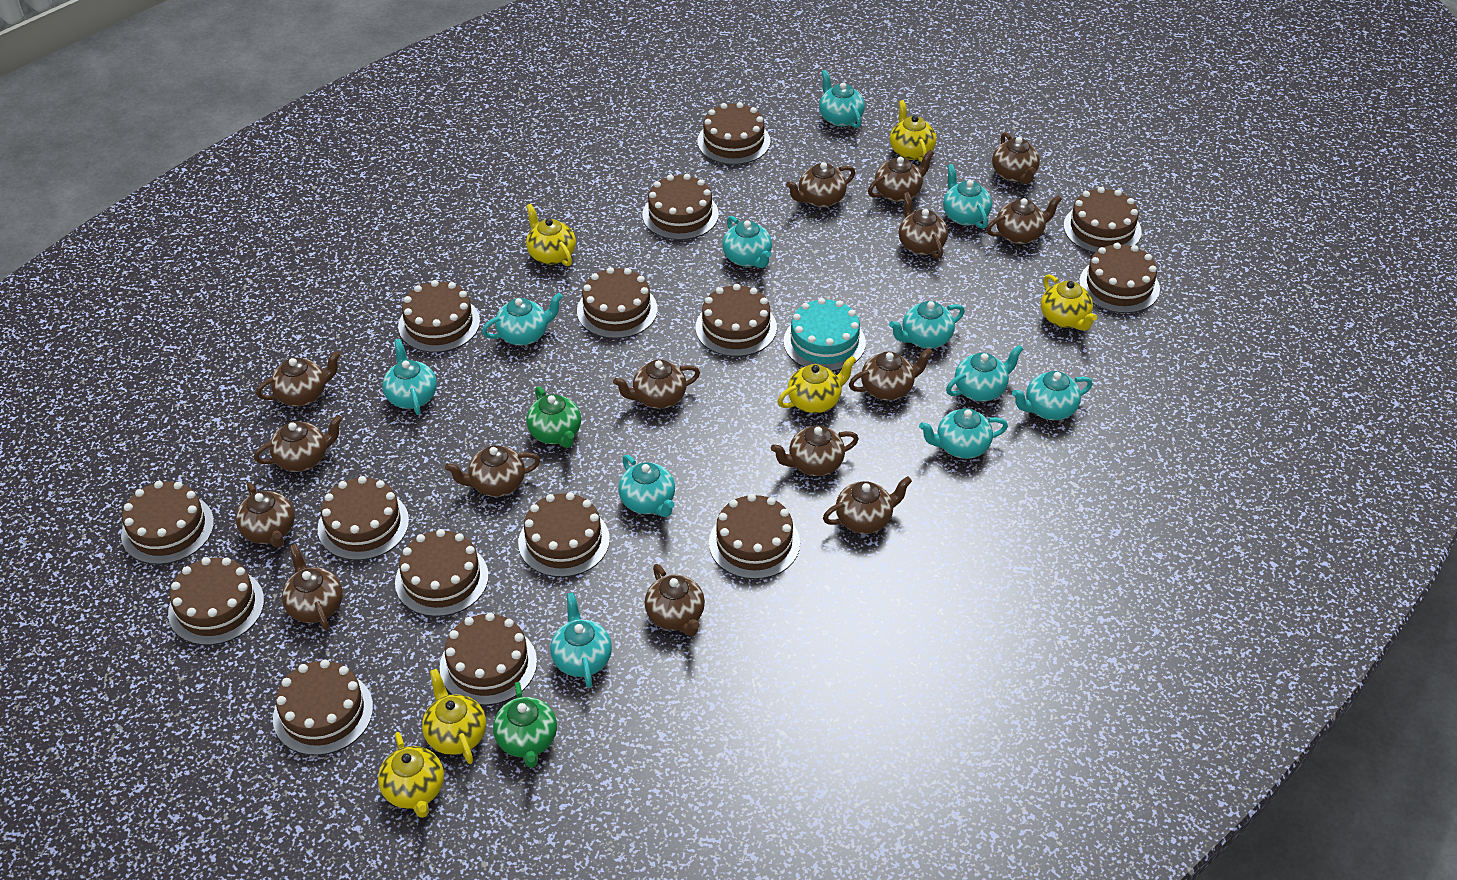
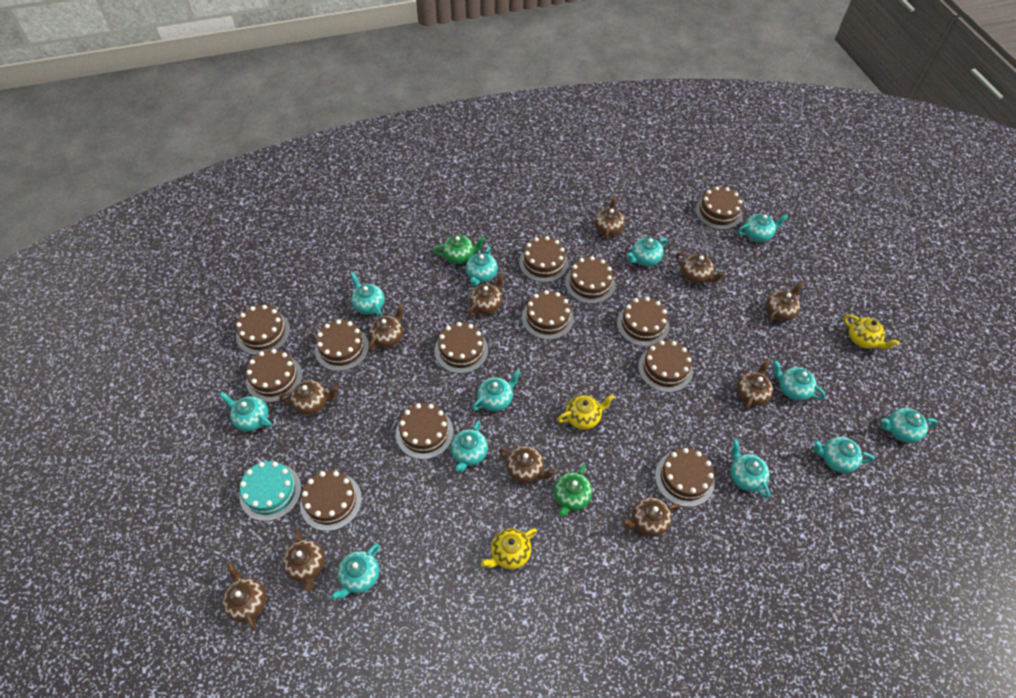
brown cake: [121,481,214,565] [168,557,264,645] [273,660,373,755] [318,476,409,560] [395,529,489,617] [398,280,480,353] [440,613,537,705] [518,492,610,577] [577,267,658,339] [642,174,719,240] [696,284,777,357] [697,102,770,165] [709,494,800,579] [1064,187,1142,253] [1079,243,1160,313] = 15 -> [236,305,290,355] [246,349,302,402] [300,470,362,531] [315,320,369,371] [396,403,454,459] [435,322,488,374] [519,236,568,282] [522,290,574,340] [565,256,615,304] [617,297,669,346] [638,340,693,392] [655,448,715,507] [695,186,743,230] = 13
brown teapot: [236,482,295,548] [254,415,342,472] [256,351,341,406] [282,544,343,630] [445,445,540,497] [613,360,700,409] [645,564,705,636] [771,425,859,476] [786,162,855,208] [823,476,912,534] [849,348,933,400] [868,150,934,202] [898,192,948,259] [986,195,1062,244] [992,132,1040,184] = 15 -> [222,562,266,630] [279,380,339,415] [283,530,325,592] [369,303,403,351] [469,273,505,316] [499,446,556,483] [594,195,625,240] [622,497,680,537] [676,253,726,284] [736,359,773,411] [766,281,804,322] = 11
turquoise teapot: [382,339,437,415] [482,293,563,346] [550,592,612,688] [618,455,675,517] [722,216,772,268] [819,70,865,128] [889,301,965,348] [919,408,1008,459] [943,164,992,229] [946,345,1023,401] [1012,371,1093,420] = 11 -> [220,392,272,431] [331,544,379,600] [350,272,385,317] [451,420,488,472] [466,247,498,286] [472,370,521,411] [627,237,668,266] [730,439,770,498] [738,214,788,242] [773,360,826,401] [813,437,874,473] [881,408,938,443] = 12
yellow teapot: [378,732,444,818] [422,669,486,764] [526,204,576,266] [778,356,856,413] [890,100,936,162] [1041,274,1097,331] = 6 -> [481,528,537,570] [557,394,615,430] [844,314,899,349] = 3

